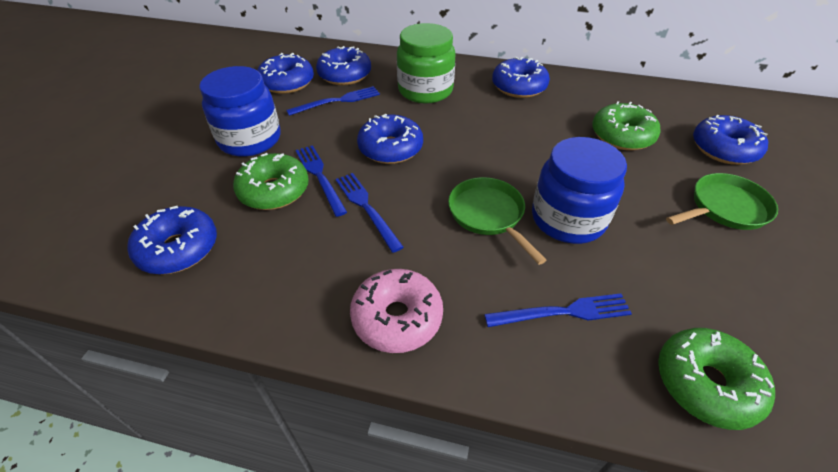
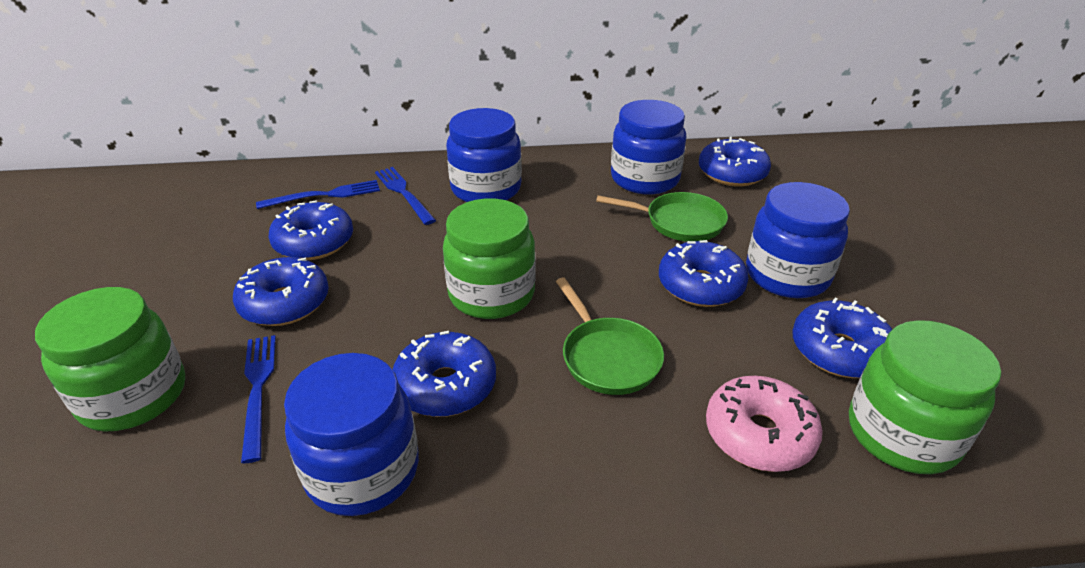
blue fork: [286,86,380,116] [296,145,347,217] [335,173,404,253] [484,293,632,327] = 4 -> [241,335,276,463] [256,180,380,209] [375,167,436,225] = 3
blue jar: [199,66,280,157] [532,137,627,244] = 2 -> [284,353,419,516] [446,108,522,202] [611,100,686,194] [746,182,850,298] = 4
green donut: [233,153,309,210] [592,101,661,151] [658,328,775,430] = 3 -> none = 0
green jar: [397,23,456,104] = 1 -> [35,287,185,432] [443,198,536,319] [849,320,1001,474] = 3

